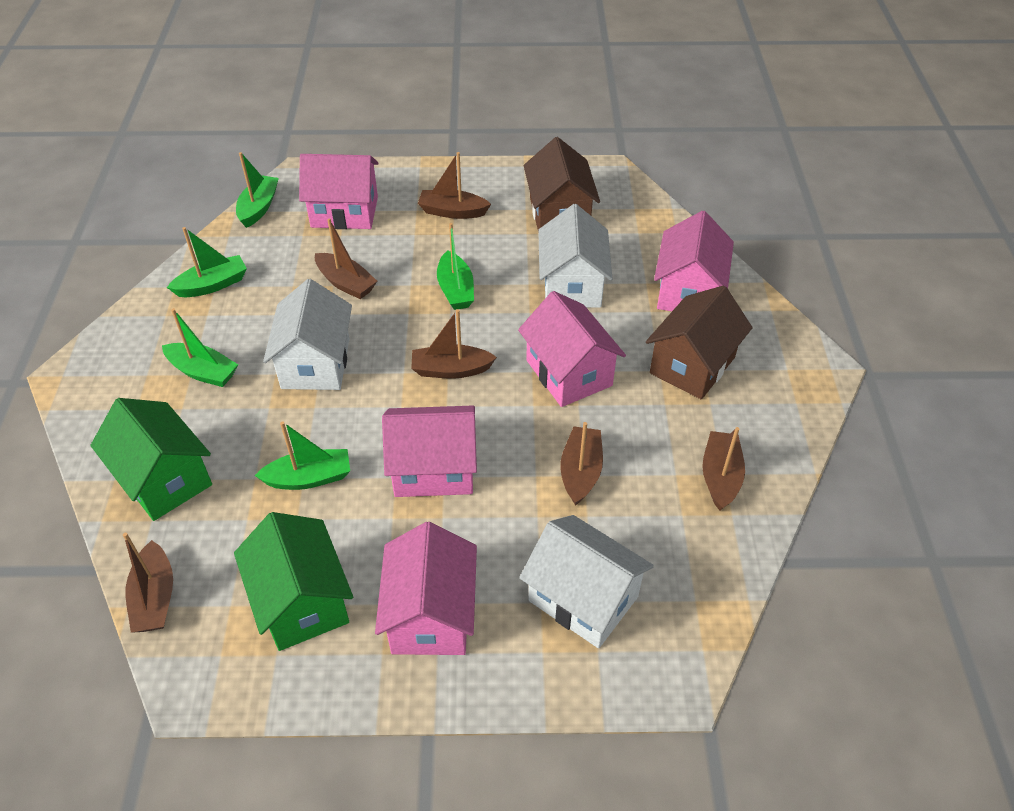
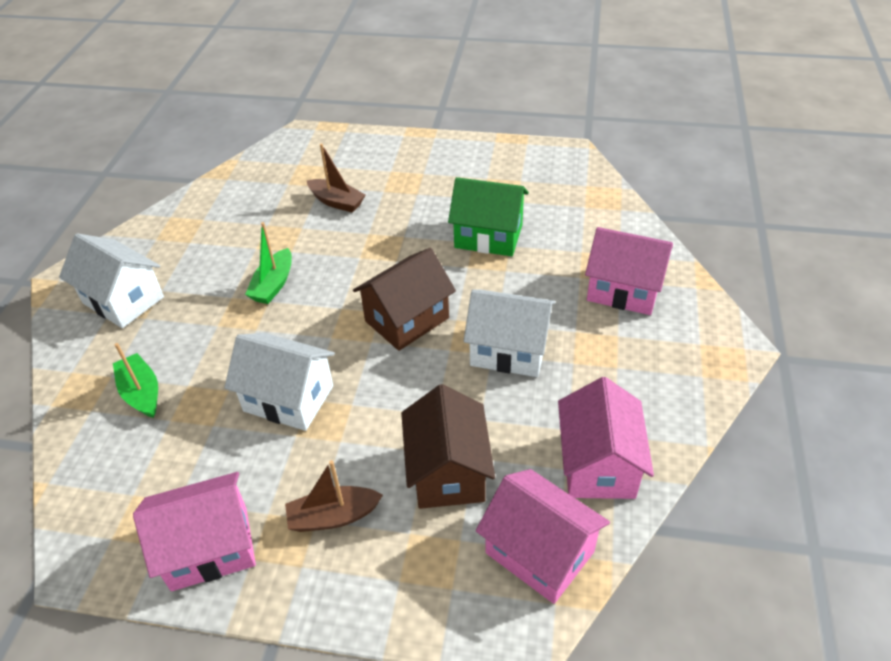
brown boat: [123,533,173,633] [315,218,377,299] [411,309,497,379] [418,152,491,219] [560,422,603,506] [702,427,745,511] = 6 -> [285,460,383,532] [306,143,365,213] = 2
green boat: [162,308,238,387] [167,227,247,297] [236,152,279,228] [255,421,350,490] [437,223,474,310] = 5 -> [113,343,158,418] [245,222,292,304] = 2
green house: [90,398,212,521] [234,512,353,651] = 2 -> [448,177,529,256] = 1
pink house: [299,154,379,229] [375,522,477,655] [382,406,477,497] [518,291,626,407] [654,211,734,311] = 5 -> [133,472,256,591] [476,469,610,604] [558,377,654,499] [585,227,673,315] = 4

